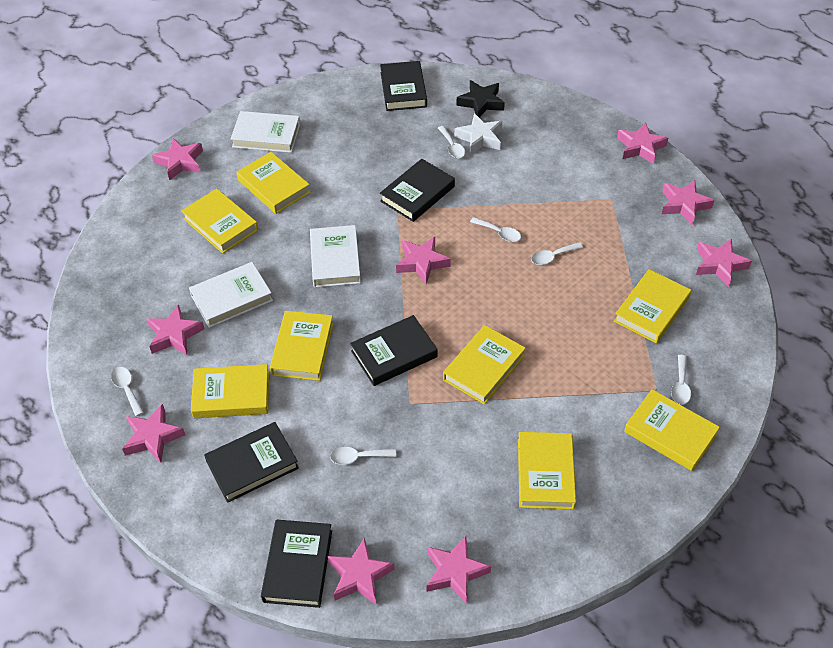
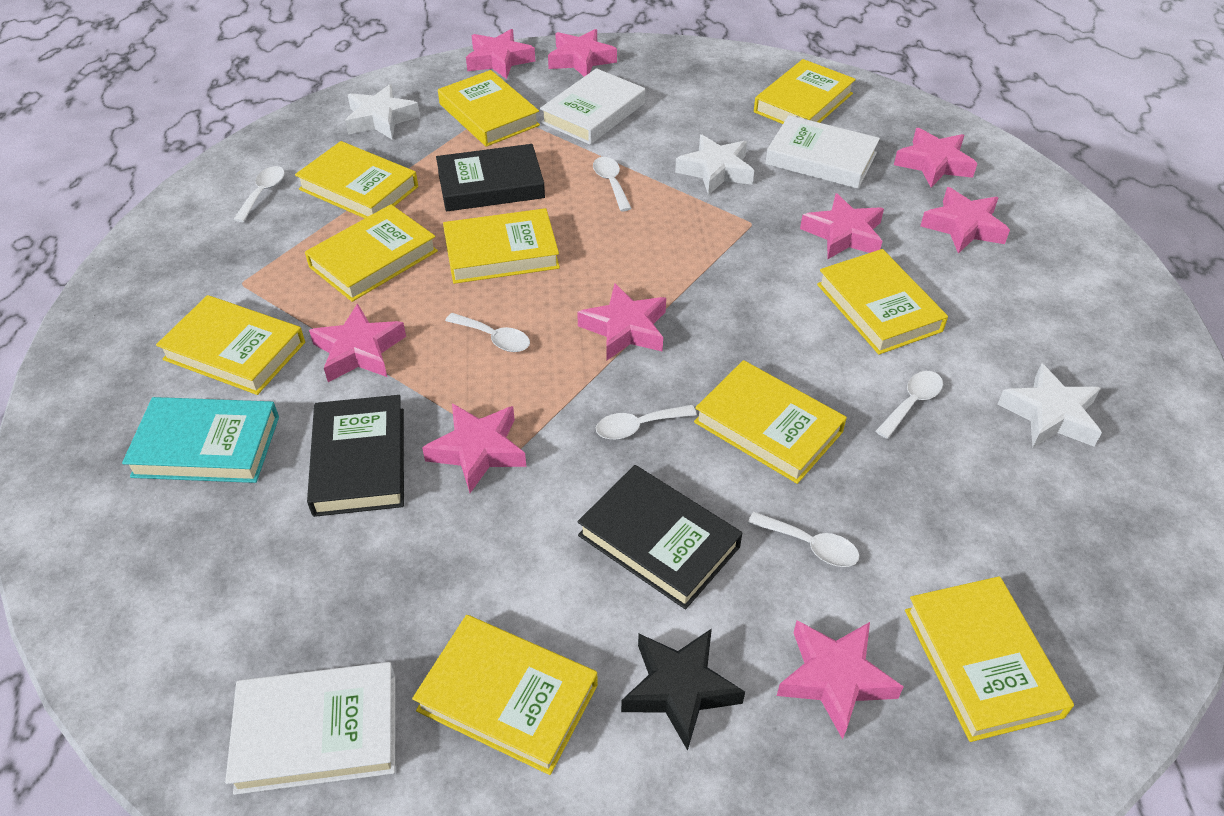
black book: [204,422,299,503] [261,520,332,608] [350,315,437,386] [380,61,427,111] [380,159,455,222] = 5 -> [307,395,404,517] [436,144,545,211] [577,465,742,609] = 3
turquoise book: none = 0 -> [122,397,279,483] = 1
white star: [454,113,502,155] = 1 -> [345,84,420,139] [675,134,754,195] [998,363,1102,448] = 3
yellow book: [181,188,258,254] [191,364,269,418] [236,152,311,214] [270,311,334,381] [443,325,526,405] [518,432,576,509] [614,269,691,343] [624,389,720,471] = 8 -> [156,295,305,395] [295,141,418,218] [305,204,438,302] [412,615,598,775] [438,70,540,147] [443,208,560,284] [694,360,847,484] [754,59,856,124] [817,249,948,355] [905,576,1074,742] = 10

